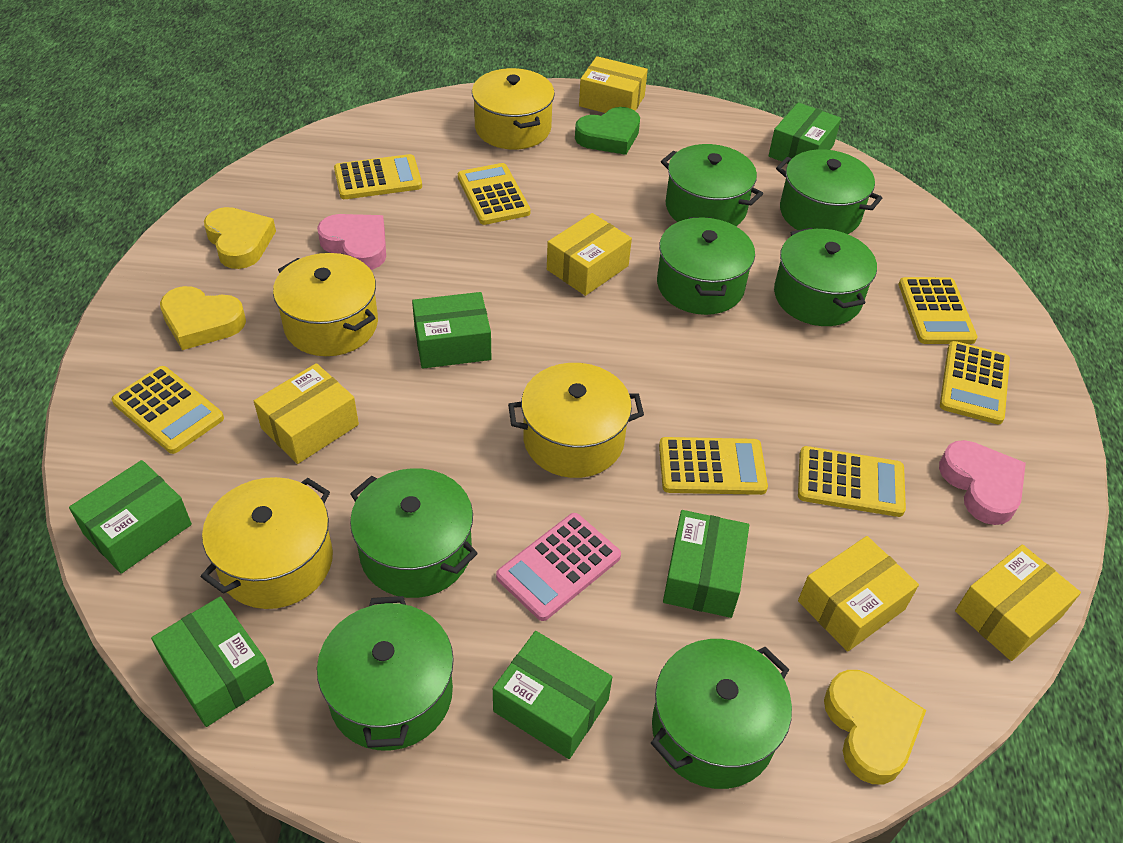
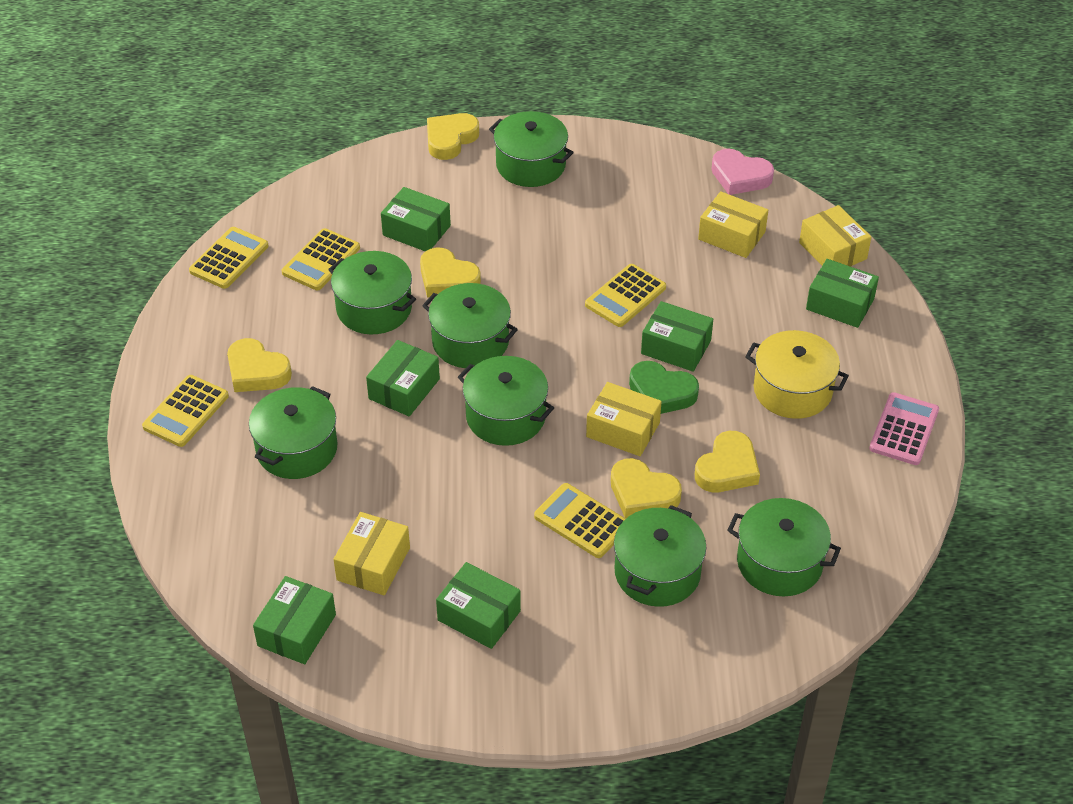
pink heart: [317,214,386,270] [939,440,1026,525] = 2 -> [712,149,774,195] = 1
yellow box: [254,363,359,464] [547,213,632,296] [579,56,648,113] [798,536,919,652] [955,544,1081,661] = 5 -> [333,512,410,596] [586,382,662,456] [698,191,768,258] [799,205,871,267] = 4
yellow calculator: [112,366,224,454] [334,154,422,199] [458,163,531,225] [659,437,768,495] [798,446,906,517] [899,277,977,344] [940,341,1010,425] = 7 -> [142,375,229,447] [189,227,269,289] [282,228,360,290] [534,483,626,558] [585,264,666,327] = 5
yellow heart: [160,286,246,350] [204,207,276,269] [824,670,926,784] = 3 -> [227,338,292,392] [420,248,481,297] [427,113,479,160] [611,458,682,518] [695,431,760,492] = 5
yellow pot: [201,477,333,609] [273,253,378,356] [472,68,555,150] [508,363,644,478] = 4 -> [745,330,849,419] = 1

